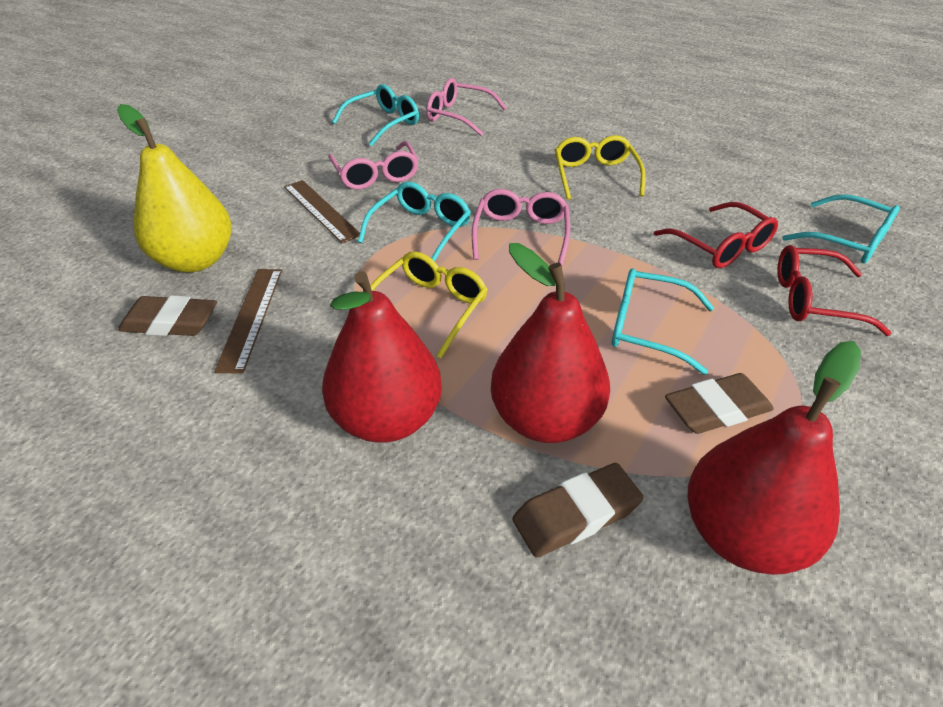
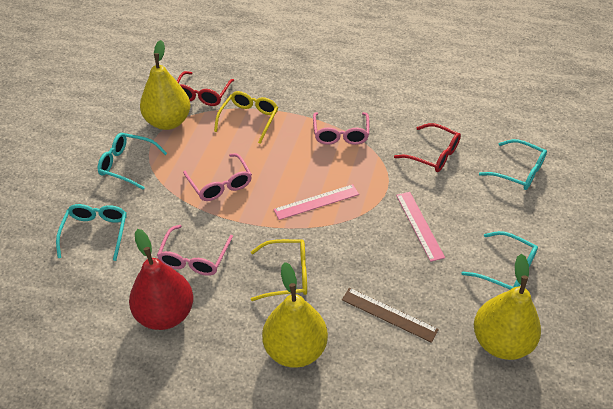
brown eraser: [118,295,217,336] [512,463,644,558] [665,373,774,434] = 3 -> none = 0
brown ruler: [214,269,282,374] [284,180,360,243] = 2 -> [342,288,439,343] = 1
pink ruler: none = 0 -> [273,184,359,220] [396,192,445,262] = 2
red pear: [322,271,442,443] [491,243,610,443] [688,341,861,575] = 3 -> [129,229,193,330] = 1
yellow pear: [117,104,232,272] = 1 -> [140,40,190,130] [262,262,328,368] [474,254,541,360] = 3

